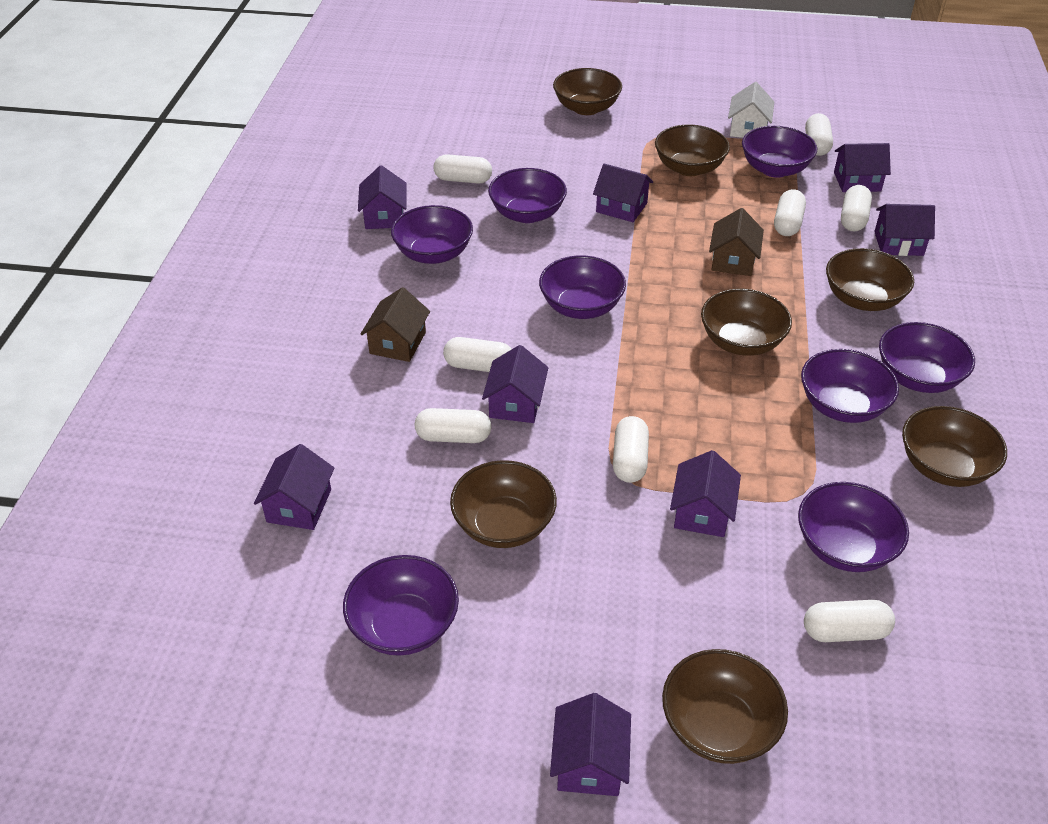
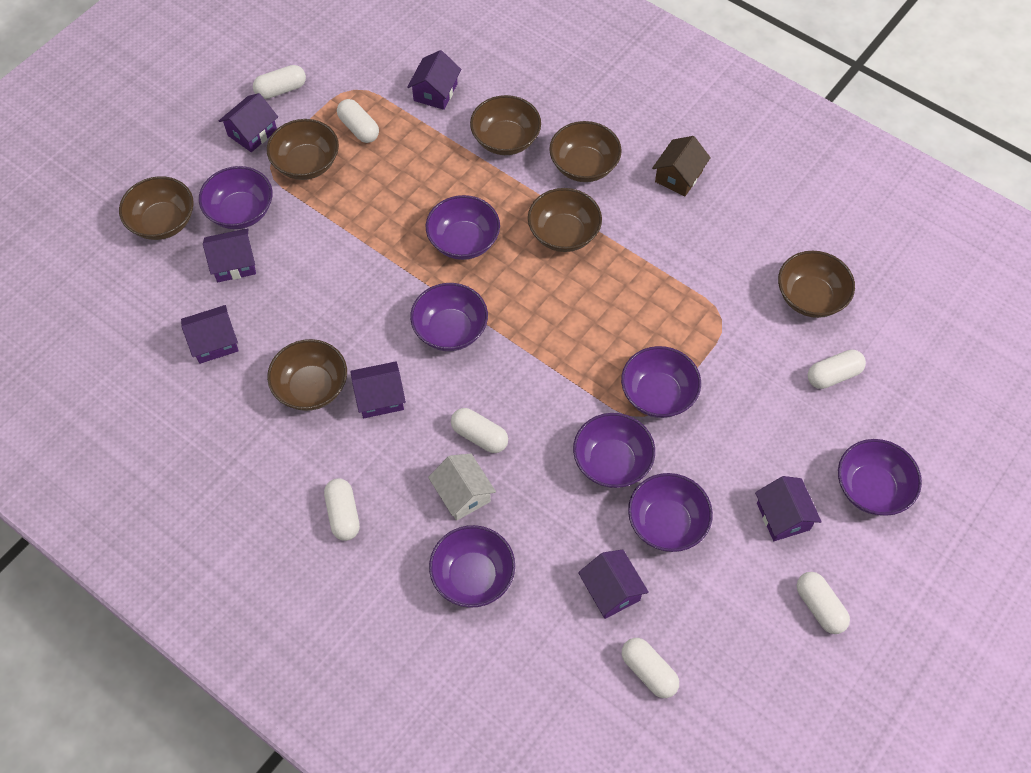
brown house: [361,287,430,362] [709,208,764,276] = 2 -> [652,136,711,196] = 1
purple house: [254,444,334,530] [358,165,406,229] [482,345,548,423] [550,693,631,796] [593,164,653,222] [670,450,741,537] [834,143,891,192] [874,204,935,256] = 8 -> [181,305,239,364] [203,228,256,282] [219,93,278,152] [350,361,406,418] [407,50,461,110] [578,550,649,619] [755,476,822,541] = 7
white capsule: [415,408,491,443] [434,154,492,183] [443,337,512,372] [613,416,649,483] [774,189,806,236] [804,600,895,642] [805,113,833,156] [841,185,872,231] = 8 -> [253,65,306,99] [324,479,360,541] [337,99,379,143] [451,408,508,453] [622,638,679,698] [797,572,850,634] [808,350,866,389] = 7

